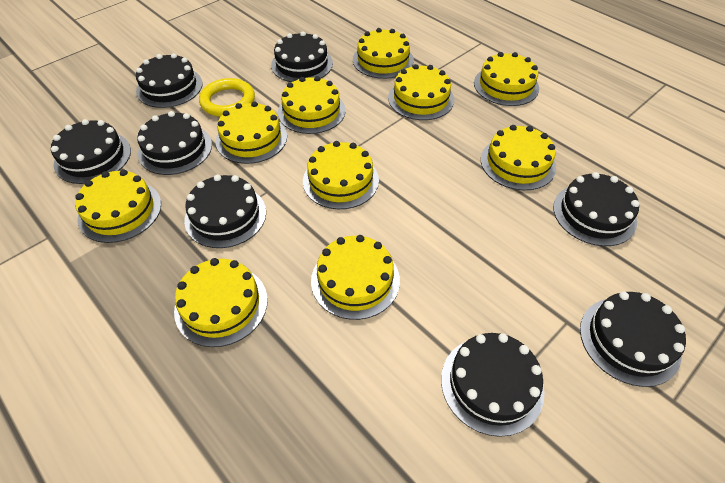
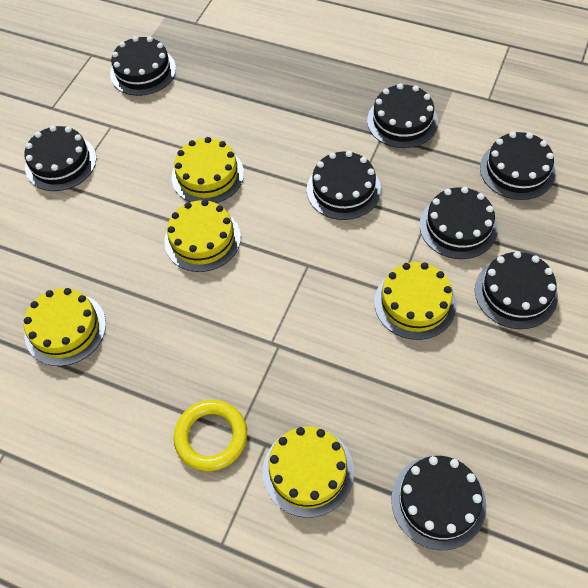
yellow cake: [75,170,161,243] [174,258,268,347] [215,101,287,164] [278,76,346,134] [303,141,379,209] [311,235,400,320] [353,28,414,79] [388,64,454,120] [474,52,539,106] [481,125,556,190] = 10 -> [24,288,106,366] [164,200,241,272] [172,137,244,203] [263,426,354,518] [374,262,457,340] = 5

